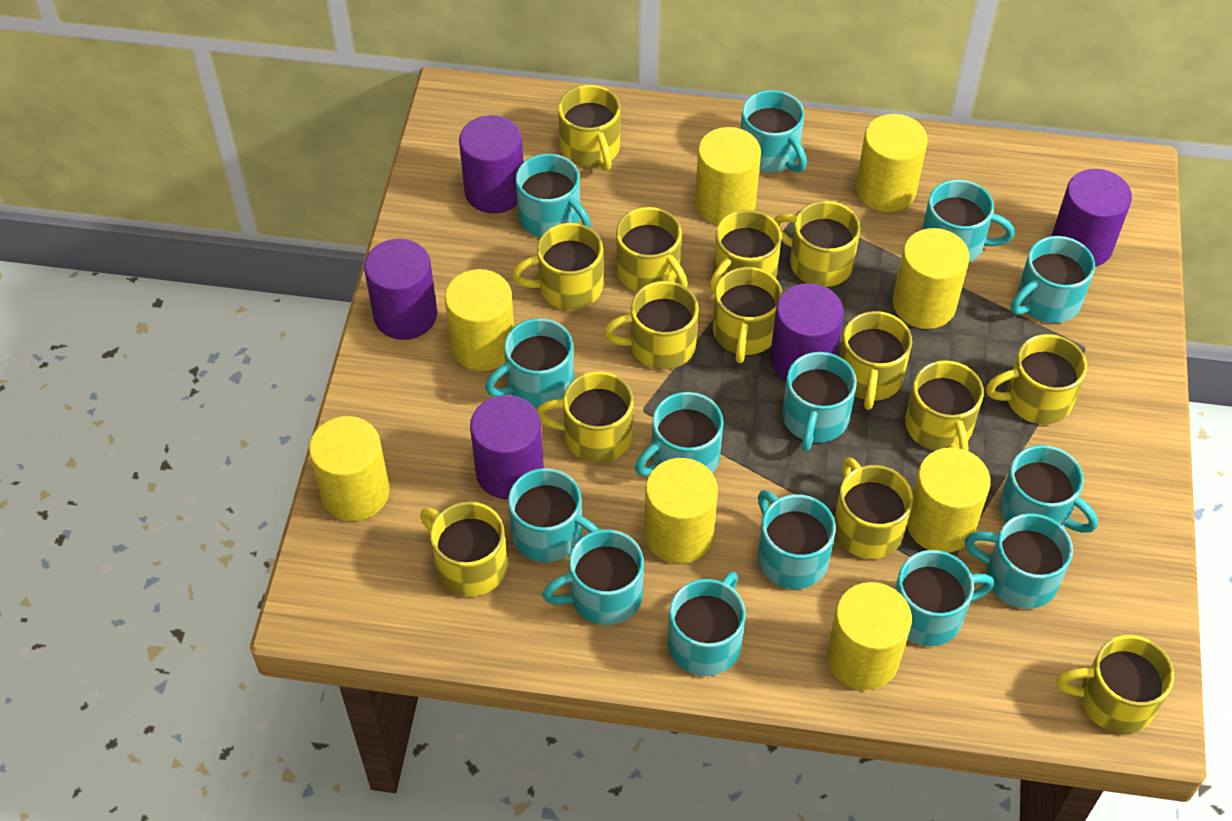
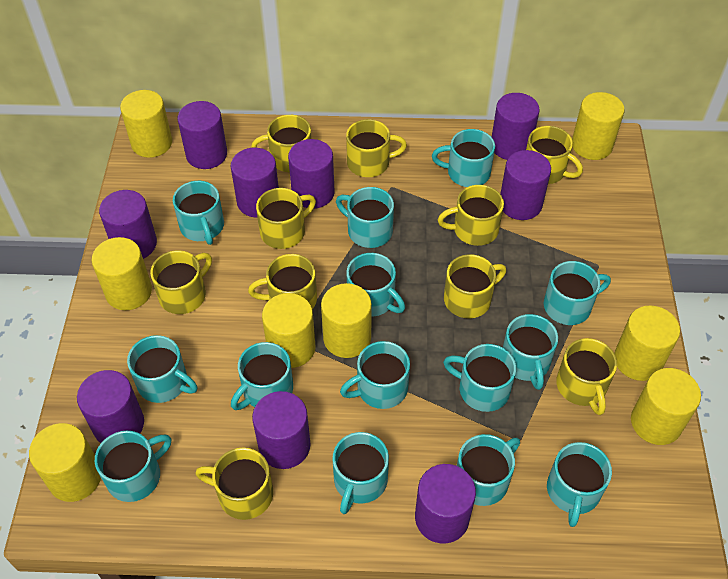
purple cylinder: [364,239,437,340] [459,115,523,213] [470,395,544,500] [770,283,844,381] [1051,169,1132,267] = 5 -> [77,370,144,443] [99,190,157,259] [177,101,227,169] [231,148,279,217] [252,391,311,469] [288,139,335,209] [415,464,476,544] [492,93,540,160] [500,150,551,220] = 9
yellow mug: [420,501,508,597] [512,223,603,310] [537,371,633,463] [558,85,620,171] [604,281,699,370] [616,207,688,292] [709,210,782,295] [713,267,782,363] [774,201,860,287] [834,457,913,559] [840,311,912,410] [905,360,984,451] [986,334,1087,424] [1056,635,1174,734] = 14 -> [150,250,212,314] [195,448,273,520] [248,254,317,309] [251,115,312,172] [256,188,316,249] [346,119,407,177] [438,185,504,246] [444,254,506,319] [526,126,583,184] [556,338,617,415] = 10

